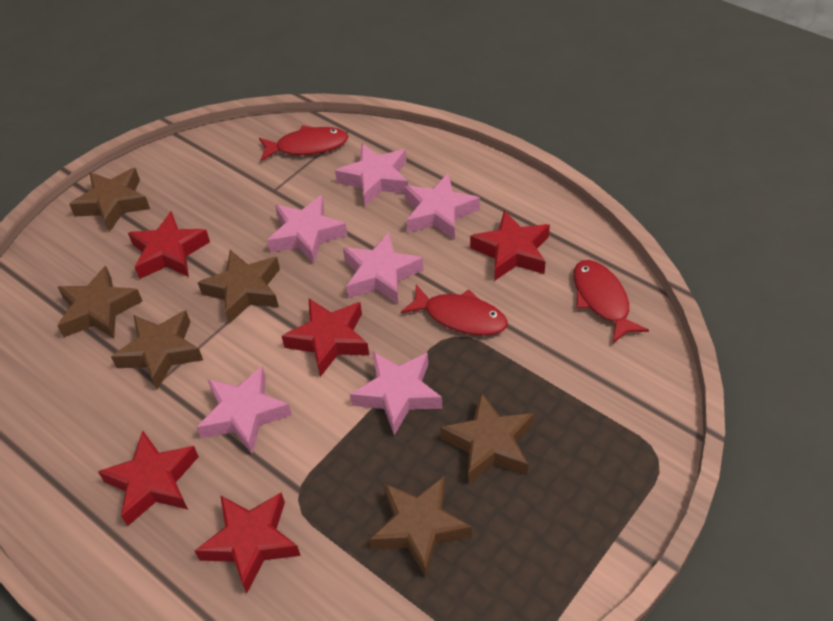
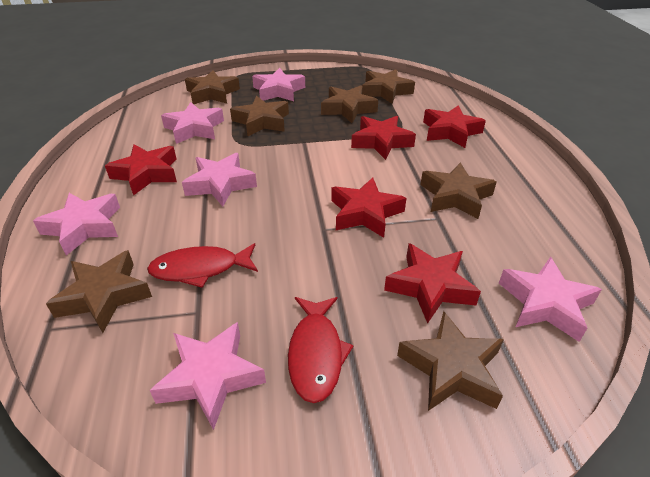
brown star: [57,266,142,339] [69,168,150,232] [111,310,203,390] [198,250,280,324] [369,476,472,577] [440,393,534,484] = 6 -> [46,250,152,333] [185,70,240,104] [230,96,289,136] [321,85,378,123] [362,69,415,104] [397,311,504,411] [420,162,497,219] = 7
red fish: [259,125,348,161] [401,284,508,336] [574,260,649,343] = 3 -> [147,243,258,288] [288,297,354,403] = 2

